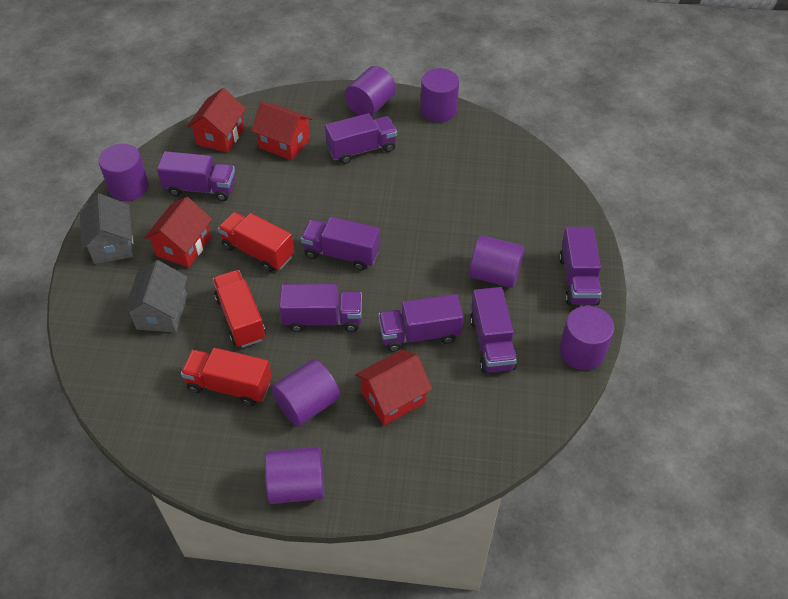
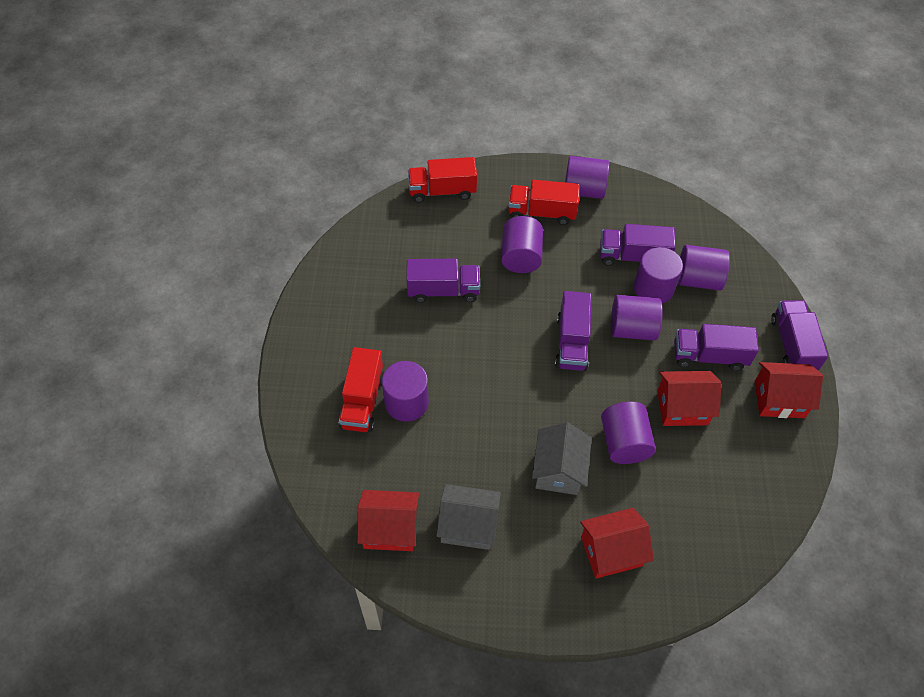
purple truck: [157,151,235,201] [279,284,362,332] [301,217,380,271] [325,113,397,164] [378,294,464,352] [470,287,517,373] [559,227,602,305] = 7 -> [406,259,480,303] [555,291,591,371] [600,224,676,266] [674,324,759,371] [771,300,828,371] = 5

